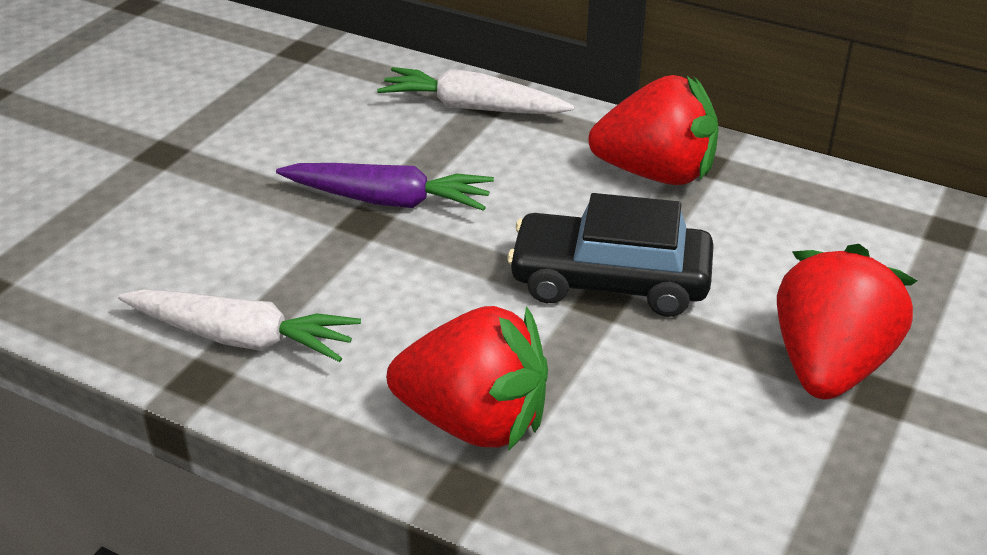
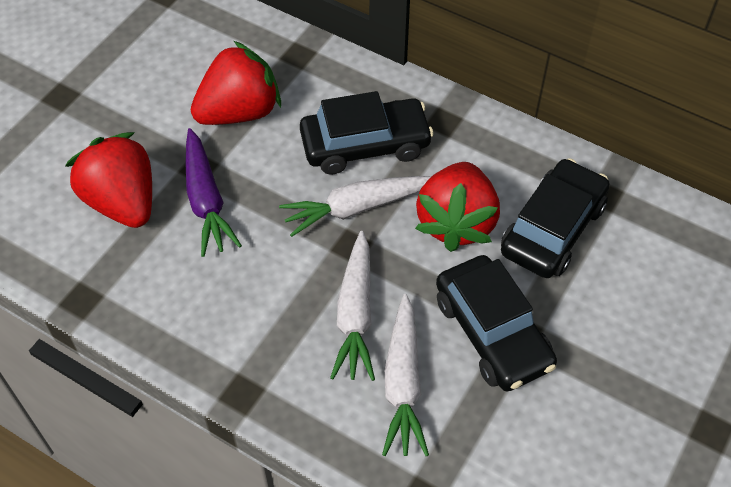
black car: [507,193,714,317] = 1 -> [300,91,434,175] [436,255,557,391] [501,158,610,278] = 3
white carrot: [118,289,361,362] [377,67,575,114] = 2 -> [279,176,432,237] [330,231,375,381] [382,294,429,456] = 3

